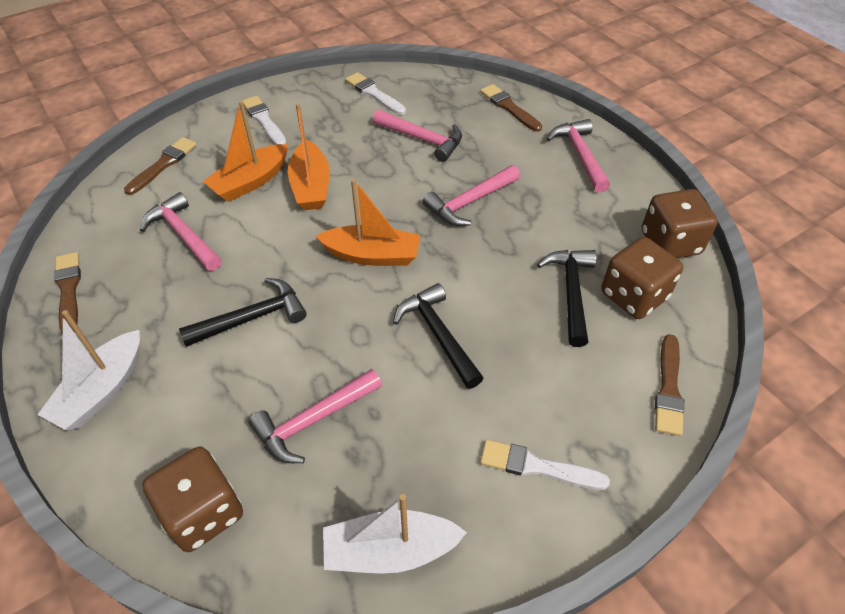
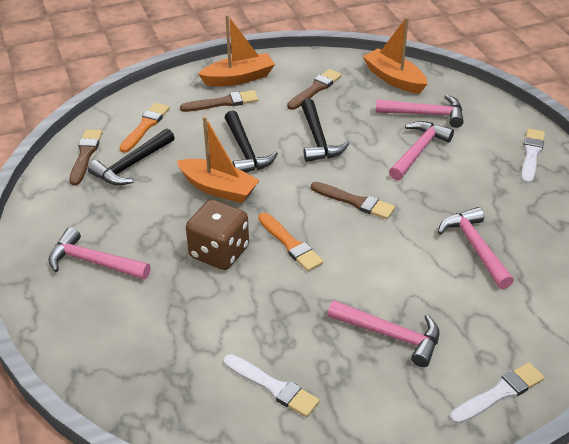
brown dice: [142,447,243,552] [601,237,683,319] [642,189,718,258] = 3 -> [186,199,249,270] = 1
orange brush: none = 0 -> [119,103,170,153] [258,212,324,271] = 2
white boat: [37,310,140,430] [323,494,467,574] = 2 -> none = 0

